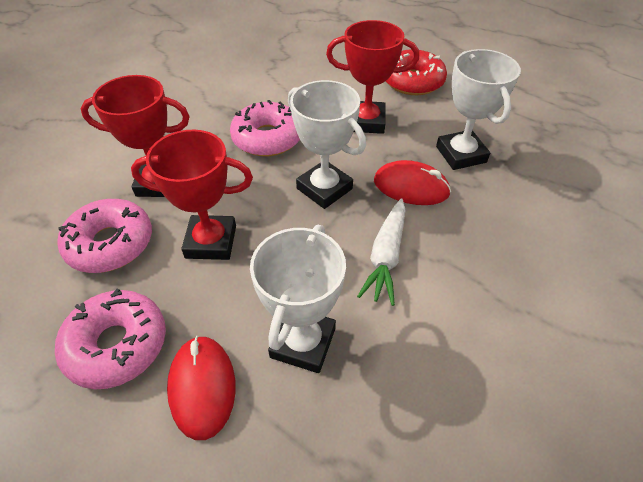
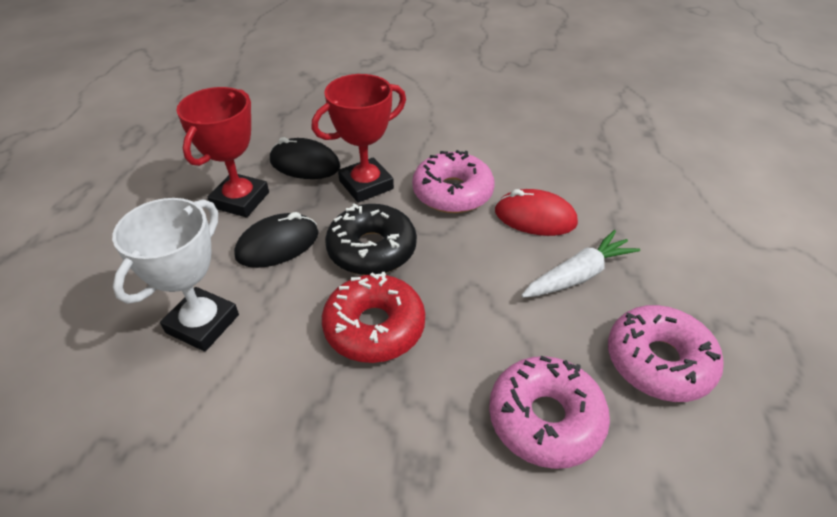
black donut: none = 0 -> [325,203,417,275] = 1
black mouse: none = 0 -> [234,212,319,268] [270,137,340,179] = 2
red mouse: [167,336,236,440] [374,160,451,205] = 2 -> [495,189,578,236] = 1
red trophy: [80,75,190,197] [131,130,253,260] [326,20,419,134] = 3 -> [176,87,269,218] [312,74,406,203] = 2
white trophy: [250,225,346,373] [288,80,366,209] [436,49,521,170] = 3 -> [112,198,239,352] = 1

